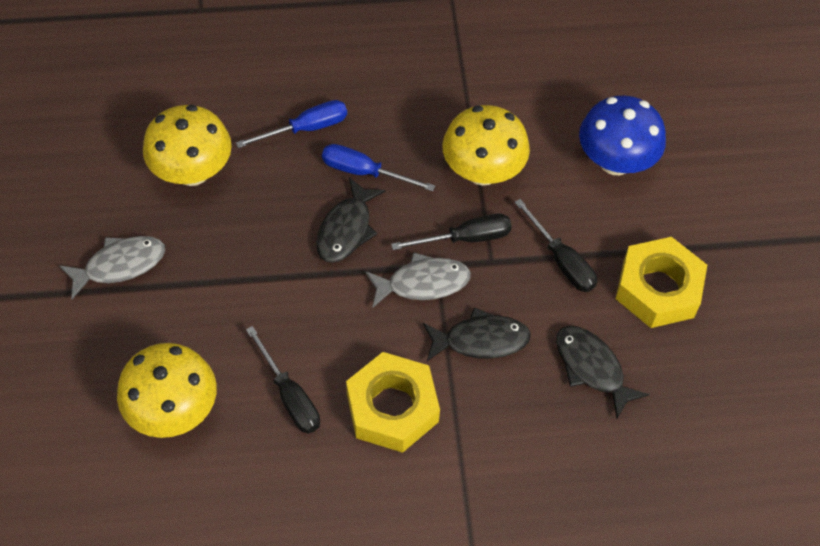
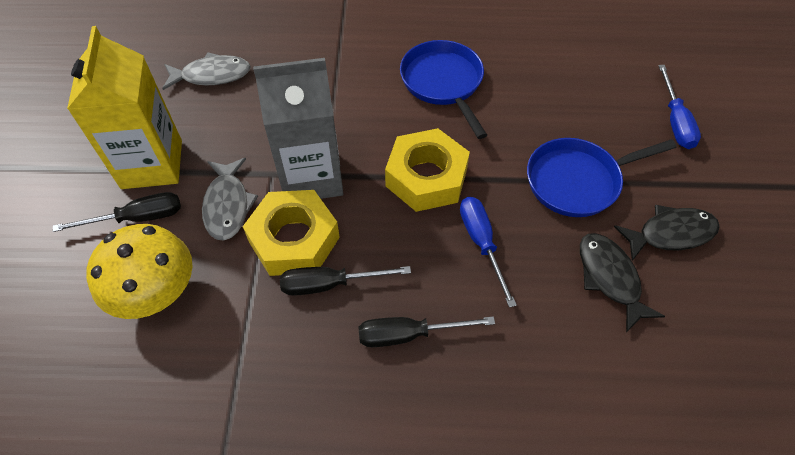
black fish: [316,178,385,263] [423,308,531,361] [556,326,649,419] = 3 -> [580,233,665,333] [614,205,720,261] = 2
blue mushroom: [579,95,666,175] = 1 -> none = 0
blue pan: none = 0 -> [400,40,487,139] [527,138,677,217] = 2
grey carton: none = 0 -> [253,58,343,199] = 1
yellow carton: none = 0 -> [67,26,182,189] = 1
yellow mushroom: [117,343,217,438] [143,105,232,186] [442,105,530,186] = 3 -> [86,224,193,319] = 1

